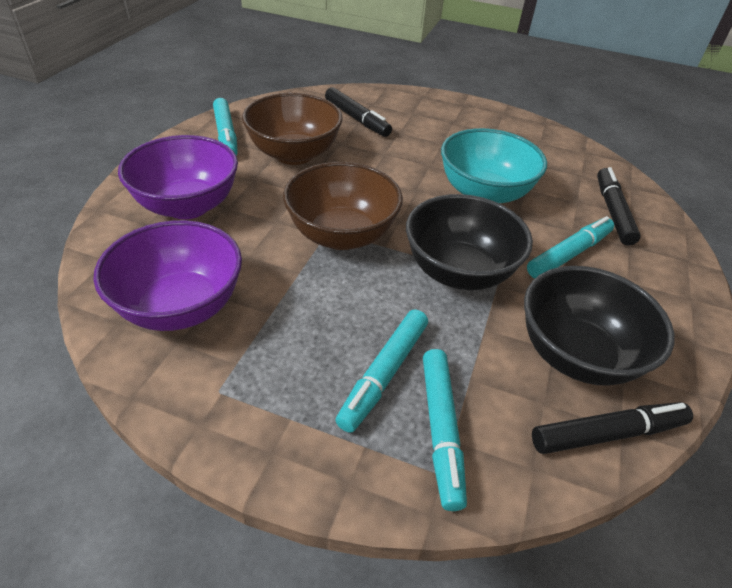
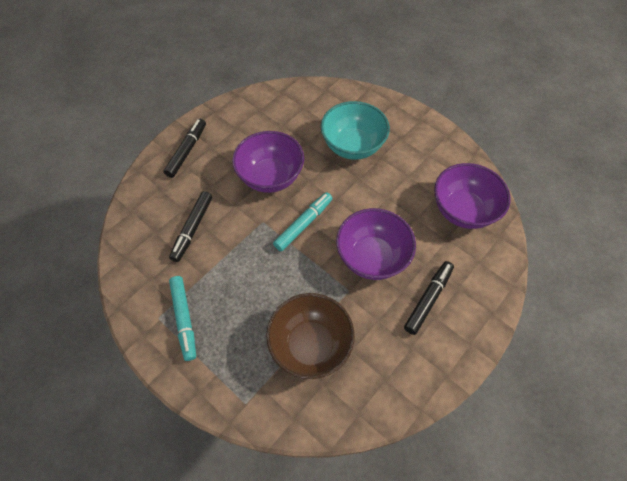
black bowl: [406,194,533,290] [524,266,675,386] = 2 -> none = 0
brown bowl: [242,93,343,165] [283,162,403,250] = 2 -> [266,293,355,379] = 1
purple bowl: [93,220,242,331] [118,135,238,219] = 2 -> [232,131,304,193] [336,208,416,280] [434,163,511,229] = 3
turquoise marker: [213,98,238,155] [335,309,428,433] [423,349,467,511] [527,216,614,278] = 4 -> [169,276,196,361] [273,192,333,251] = 2

